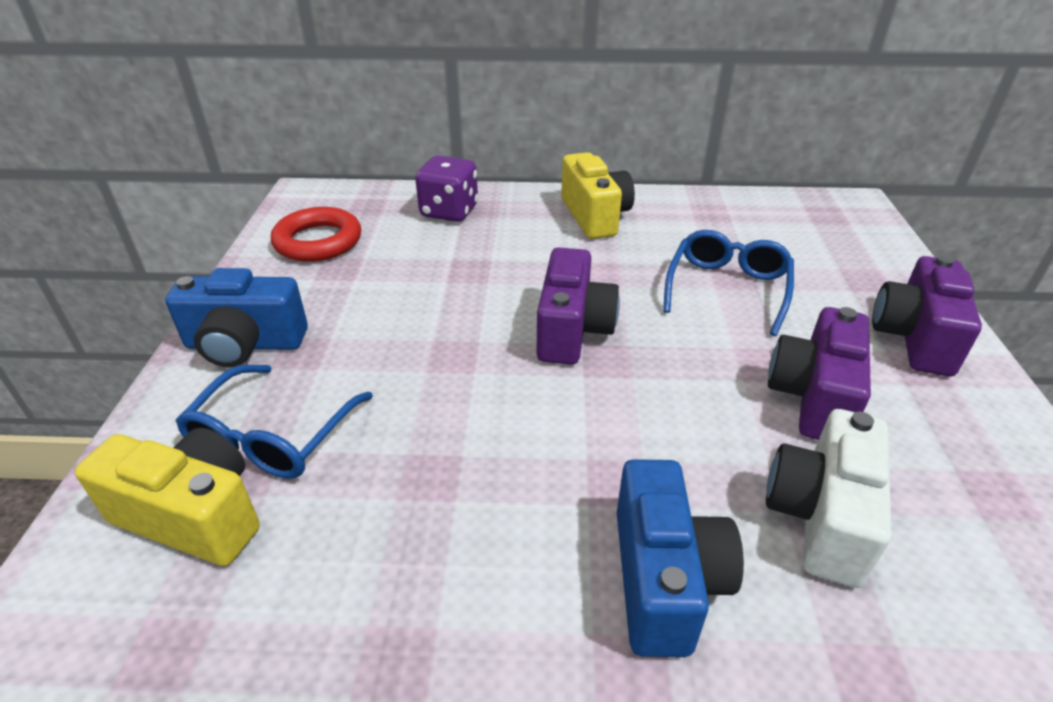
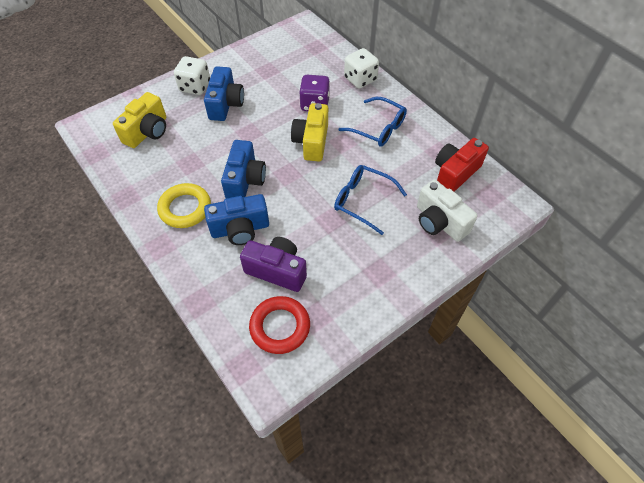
blue camera: [165,268,308,367] [617,459,744,657] = 2 -> [204,66,244,121] [204,194,269,245] [221,140,266,199] = 3
purple camera: [537,247,620,365] [768,307,871,440] [872,255,982,376] = 3 -> [240,237,307,292] = 1
red camera: none = 0 -> [435,138,489,192] = 1
white dice: none = 0 -> [174,56,210,95] [344,48,379,88] = 2
yellow ring: none = 0 -> [157,183,211,228] = 1

